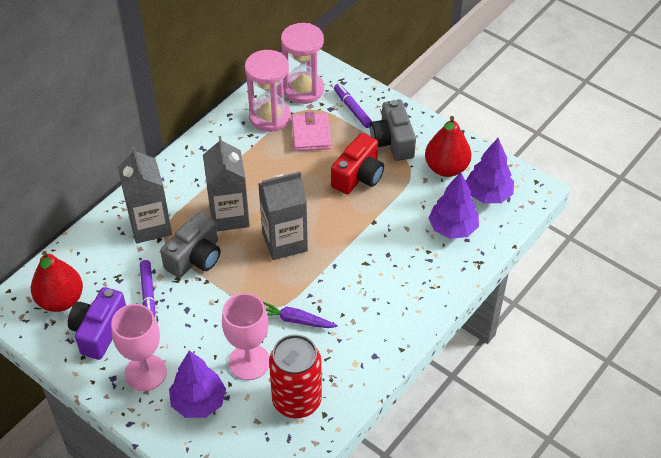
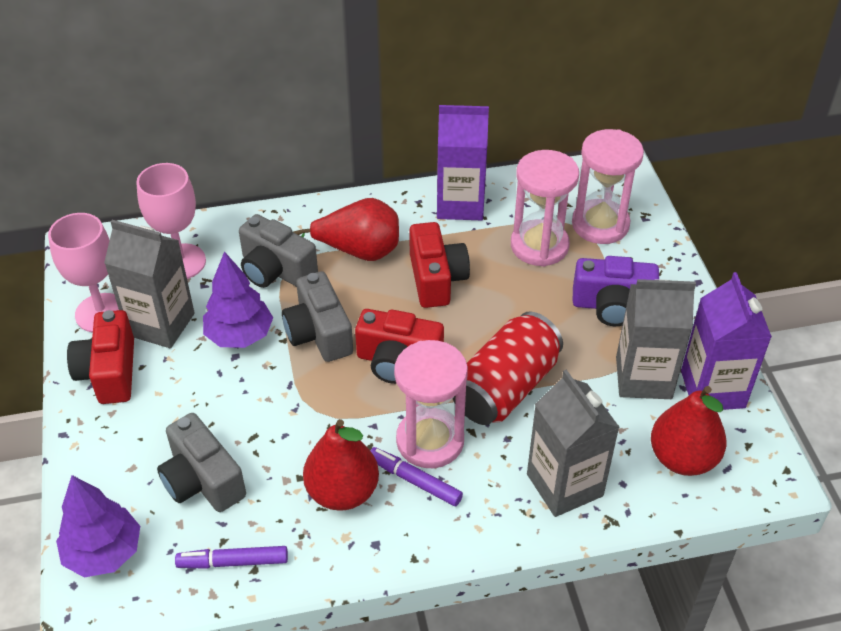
grey camera: [160,213,220,278] [370,100,416,161] = 2 -> [157,413,246,512] [239,214,318,288] [282,271,353,362] = 3
pink hourglass: [245,50,291,132] [281,23,324,104] = 2 -> [394,340,468,468] [511,150,579,267] [572,129,644,244] = 3
pink wallet: [292,112,331,151] = 1 -> none = 0
purple carrot: [262,301,338,328] = 1 -> none = 0
purple carton: none = 0 -> [437,105,489,220] [681,272,772,410] = 2
purple tree: [169,350,226,418] [429,172,479,239] [466,138,514,204] = 3 -> [56,475,140,577] [203,251,273,348] = 2
red camera: [331,133,384,194] = 1 -> [67,310,134,404] [355,309,444,384] [409,222,470,308] = 3
red pear: [31,251,83,312] [425,116,471,177] = 2 -> [294,198,399,261] [303,419,379,511] [651,386,727,476] = 3

